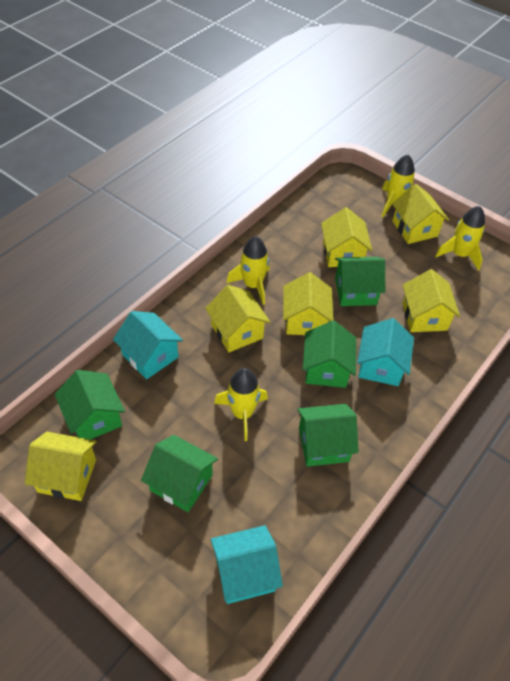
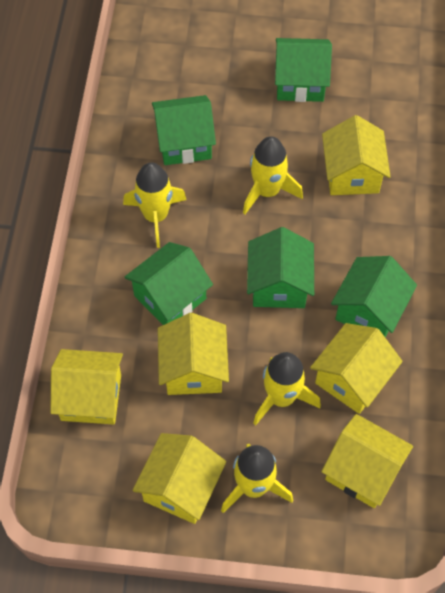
turquoise house: [113,311,183,379] [211,525,283,604] [357,318,414,386] = 3 -> none = 0

